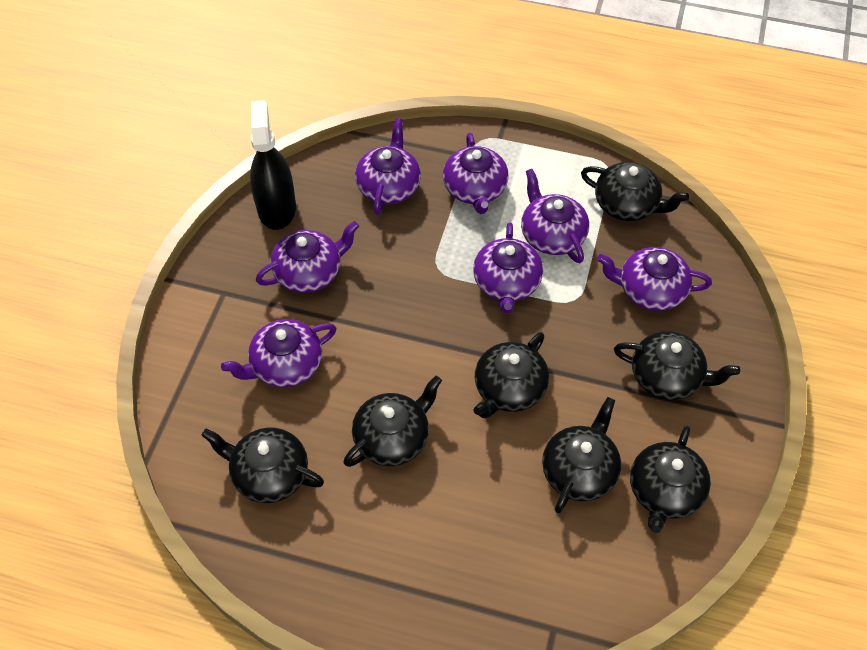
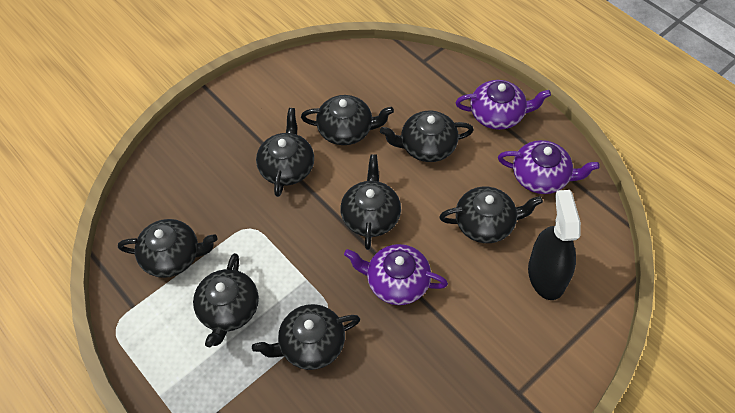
black teapot: [201,428,324,503] [344,376,442,467] [474,332,549,418] [542,397,621,513] [581,162,689,221] [614,331,740,400] [630,426,711,533] = 7 -> [118,219,218,278] [193,253,259,347] [252,304,360,370] [256,108,314,197] [301,95,394,145] [340,154,401,250] [380,111,474,162] [439,187,543,243] = 8
purple teapot: [221,319,337,387] [256,221,359,293] [355,118,421,215] [443,132,509,214] [473,222,543,314] [521,169,589,263] [597,247,712,311] = 7 -> [344,244,448,305] [456,80,551,130] [498,140,600,194] = 3

